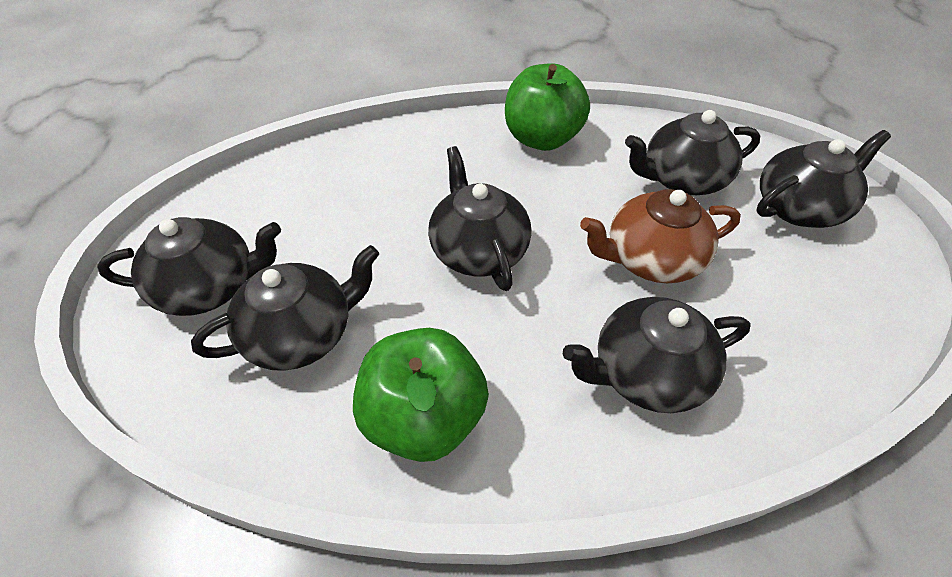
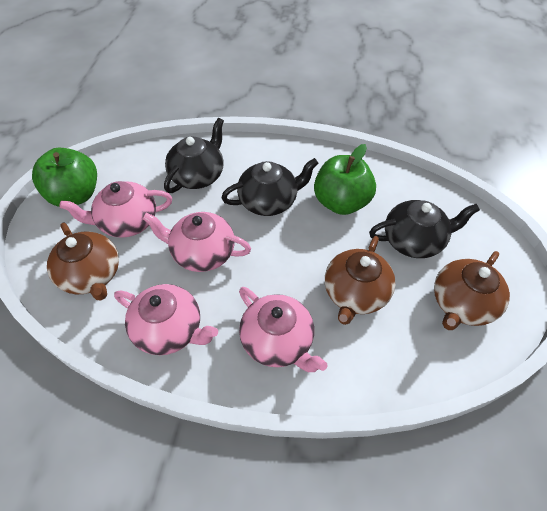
black teapot: [97,217,281,316] [191,245,379,371] [428,146,532,291] [563,297,751,413] [625,110,761,195] [757,130,891,228] = 6 -> [164,118,224,193] [221,158,319,216] [369,200,480,258] = 3
brown teapot: [580,189,741,283] = 1 -> [47,222,119,300] [325,236,396,325] [434,251,510,330] = 3
pink teapot: none = 0 -> [59,181,172,238] [114,284,218,355] [142,212,251,272] [239,287,327,372] = 4

